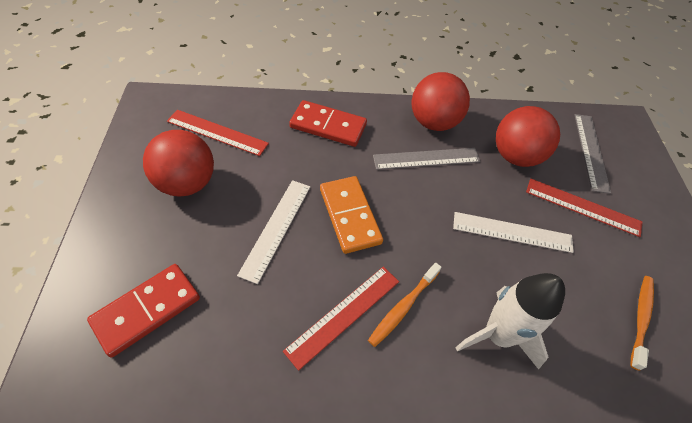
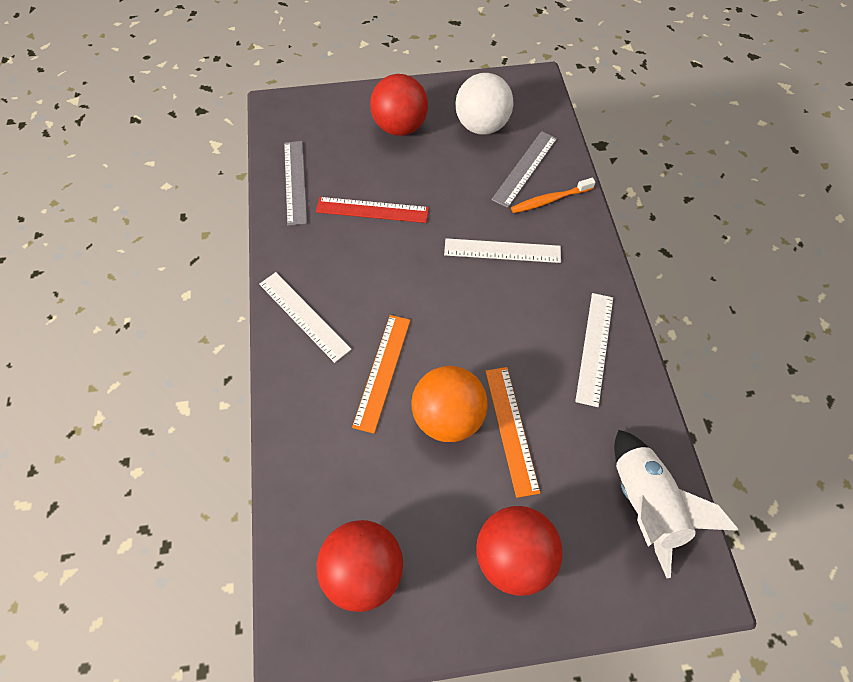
orange ball: none = 0 -> [412,366,488,442] = 1
orange domino: [320,176,383,254] = 1 -> none = 0
orange ruler: none = 0 -> [352,315,411,434] [485,367,540,498] = 2
orange toothbrush: [368,263,442,347] [630,276,654,370] = 2 -> [511,178,596,213] = 1
red domino: [87,264,200,358] [289,100,367,147] = 2 -> none = 0
red ruler: [167,110,269,156] [283,266,399,371] [526,179,643,237] = 3 -> [316,197,429,223] = 1
white ball: none = 0 -> [455,73,513,134] = 1
white ruler: [237,180,310,284] [453,212,574,253] = 2 -> [259,272,352,363] [444,238,561,263] [575,293,613,407] = 3

